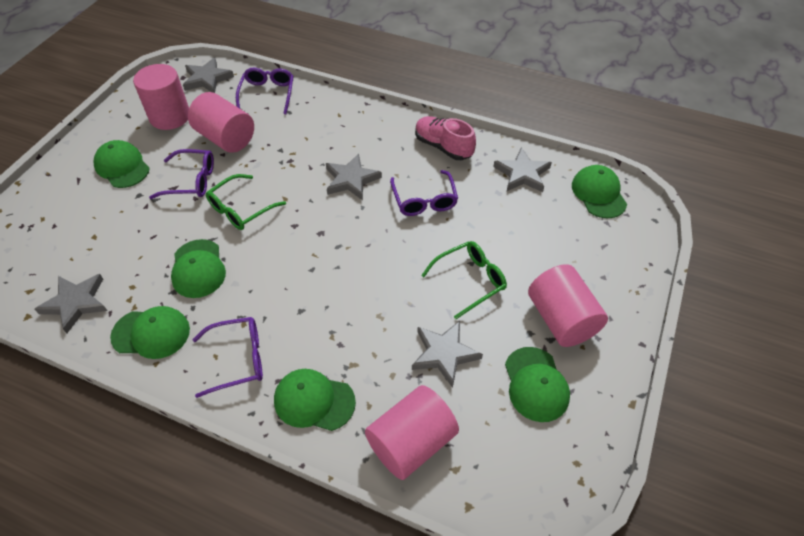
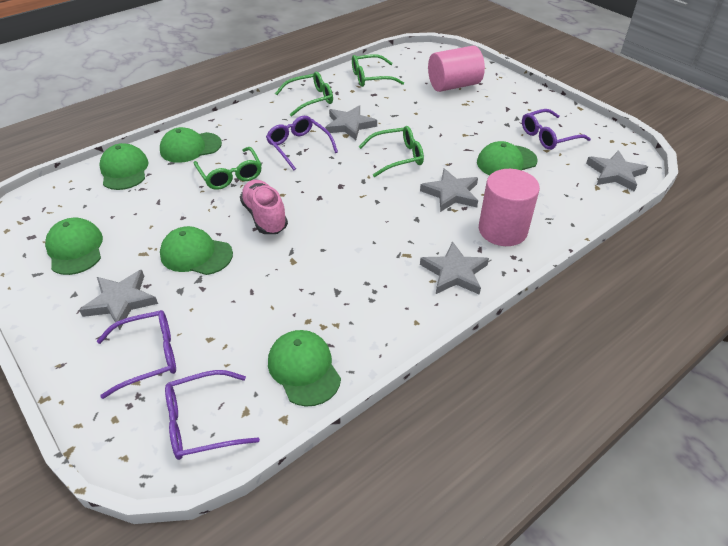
green glasses: [206,174,286,230] [421,241,507,319] = 2 -> [194,147,262,190] [275,72,333,117] [352,54,404,87] [358,126,424,177] = 4
pink cylinder: [133,64,189,130] [188,92,254,153] [365,385,459,480] [528,264,608,347] = 4 -> [428,46,485,92] [479,169,540,246] = 2

